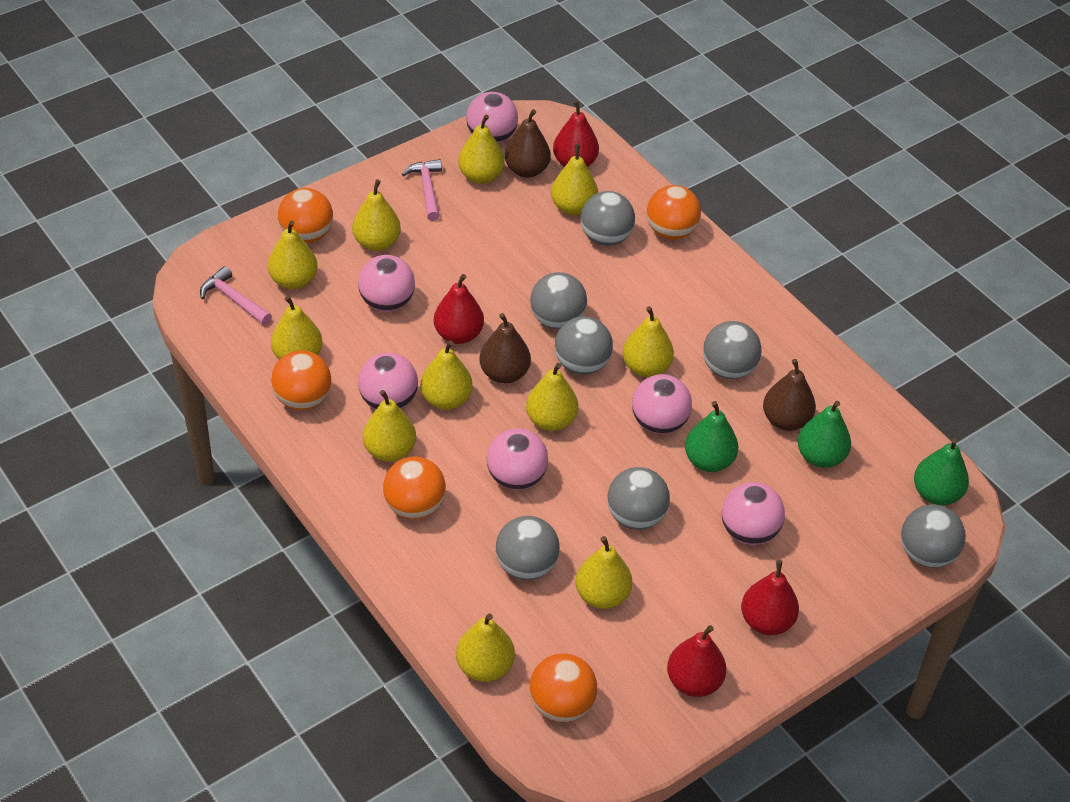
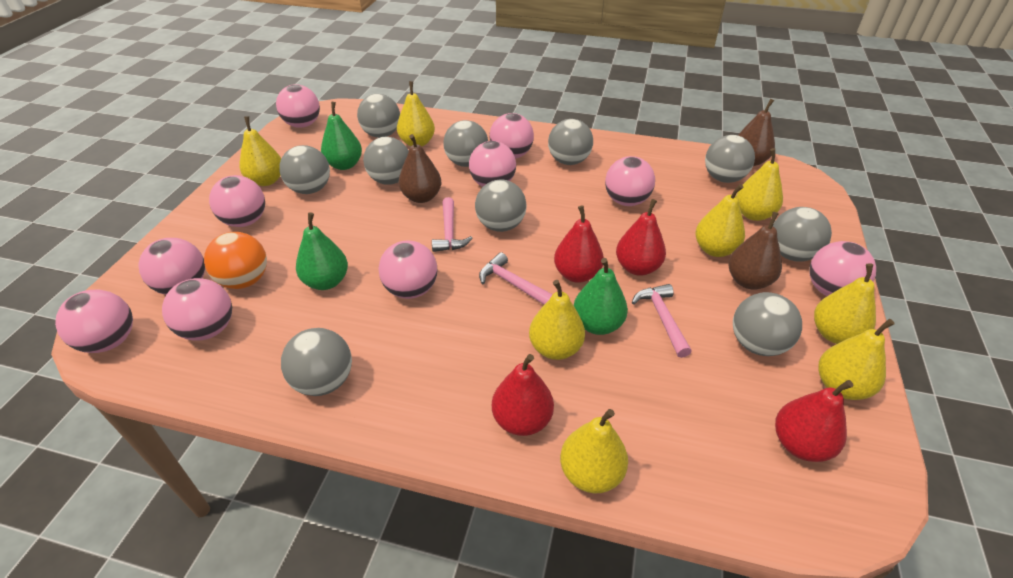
grey ball: [495,516,560,580] [530,272,587,329] [555,317,613,375] [581,191,635,246] [607,467,670,530] [703,321,762,379] [901,505,966,568] = 7 -> [280,145,330,194] [281,328,352,396] [357,94,400,138] [363,137,409,185] [443,120,488,167] [475,180,527,232] [548,119,593,165] [705,135,755,183] [733,292,802,356] [773,207,832,262] = 10
orange ball: [271,350,331,410] [278,188,333,243] [383,456,446,519] [530,653,597,722] [647,185,701,240] = 5 -> [204,232,267,289] = 1
pink ball: [358,255,415,312] [358,353,418,409] [466,92,518,143] [487,428,548,490] [632,374,692,434] [722,482,785,545] = 6 -> [55,290,133,353] [139,238,205,295] [162,278,232,340] [209,175,265,227] [276,84,320,128] [378,241,437,299] [469,141,516,187] [489,113,534,159] [605,156,655,206] [809,241,876,296] = 10
pink hammer: [200,266,272,325] [402,159,442,221] = 2 -> [432,197,473,252] [479,252,553,305] [632,284,692,358] = 3
yellow pear: [268,220,318,289] [271,296,323,360] [352,179,401,251] [363,390,416,462] [421,340,473,410] [456,614,515,682] [458,115,505,184] [526,363,578,431] [551,144,598,215] [575,536,632,609] [623,306,674,377] = 11 -> [239,116,281,186] [397,81,435,147] [529,280,585,360] [560,409,628,493] [695,184,745,257] [736,148,783,221] [814,263,876,344] [818,319,895,400] = 8

